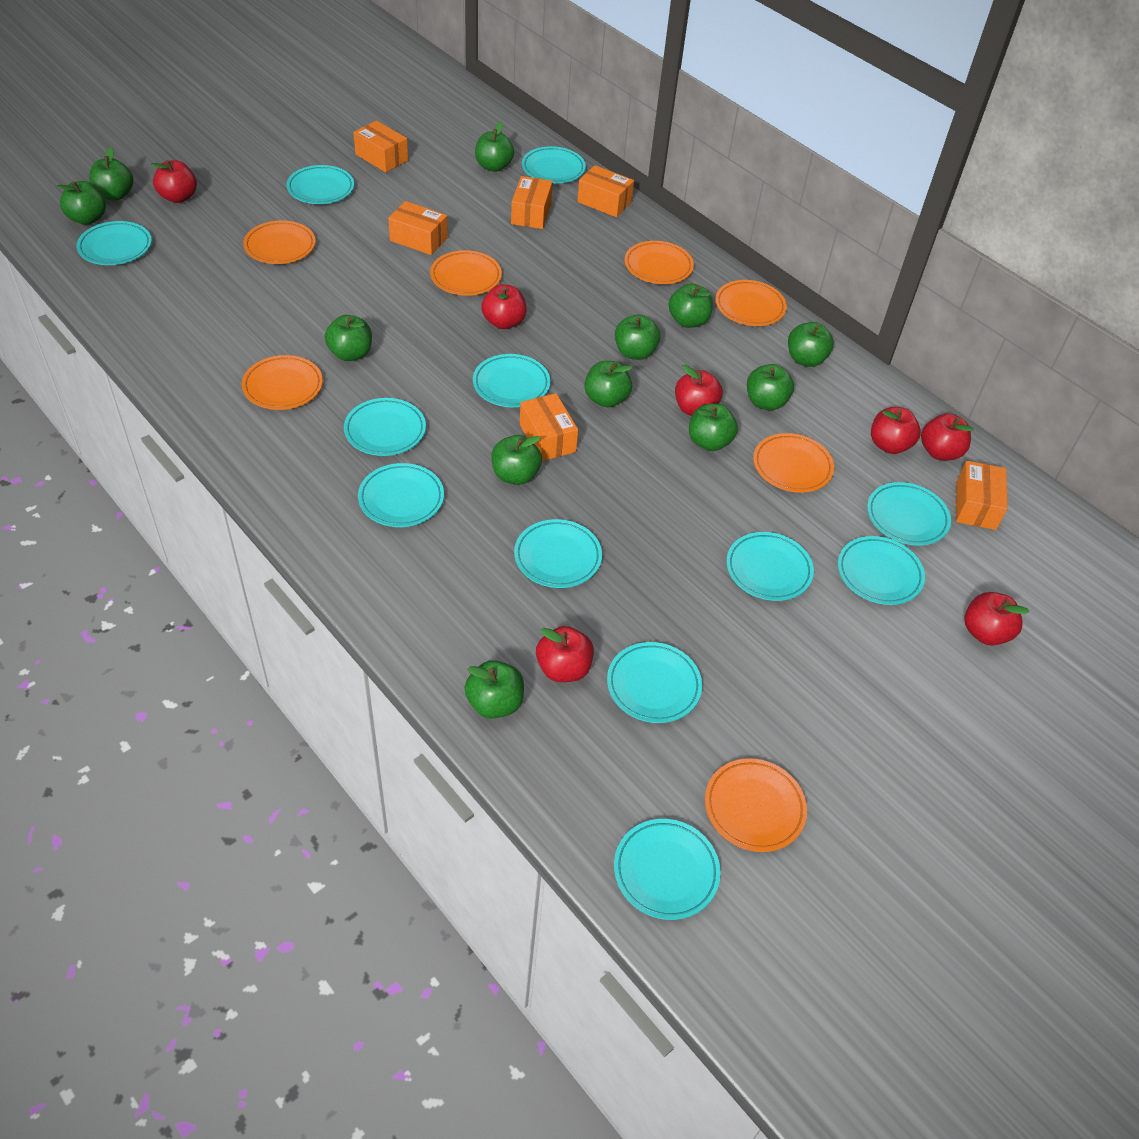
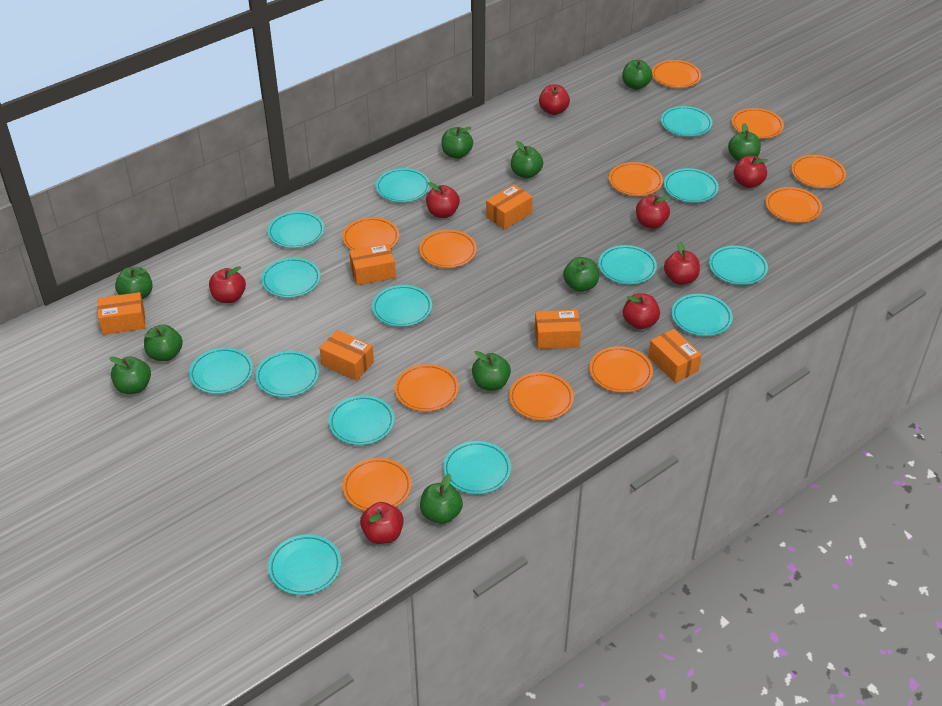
green apple: [57,181,106,225] [89,147,134,201] [325,315,372,361] [464,660,524,719] [475,122,514,172] [491,435,542,485] [584,361,632,407] [615,314,660,360] [669,283,713,328] [689,404,738,451] [747,364,794,410] [788,322,834,367] = 12 -> [109,357,151,394] [115,267,153,300] [144,324,183,361] [420,474,463,524] [441,127,473,159] [472,351,511,391] [511,141,543,179] [563,257,599,292] [622,60,653,90] [728,123,761,161] = 10
orange plate: [242,355,323,410] [243,220,316,264] [430,250,502,296] [625,241,694,284] [705,758,807,852] [715,280,787,326] [753,433,834,493] = 7 -> [342,217,399,250] [343,458,412,511] [395,364,459,412] [419,230,477,268] [509,372,574,421] [589,346,653,393] [609,162,663,196] [652,60,701,88] [732,108,784,139] [766,187,822,223] [791,155,846,188] = 11
red apple: [151,160,197,203] [481,284,527,329] [536,626,594,682] [675,365,723,416] [871,407,921,454] [921,413,973,460] [964,592,1029,645] = 7 -> [209,266,246,303] [360,502,404,544] [426,182,460,218] [539,85,570,115] [623,293,660,329] [636,195,670,229] [664,241,700,285] [734,156,768,188] = 8
turquoise plate: [76,221,152,265] [286,165,354,204] [344,398,426,456] [358,463,444,527] [473,354,550,407] [514,519,602,588] [522,146,586,183] [607,642,702,723] [614,819,720,920] [726,532,814,601] [838,536,925,605] [867,482,951,546] = 12 -> [189,348,253,394] [255,351,319,397] [261,258,320,298] [268,211,324,248] [268,535,341,595] [329,395,395,445] [372,285,432,327] [376,168,430,203] [443,441,511,494] [598,245,657,284] [661,106,712,137] [664,168,719,203] [671,294,733,336] [709,246,768,285] = 14

